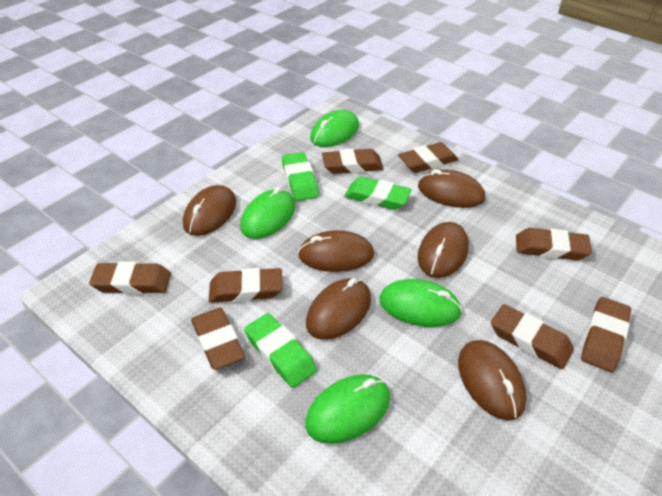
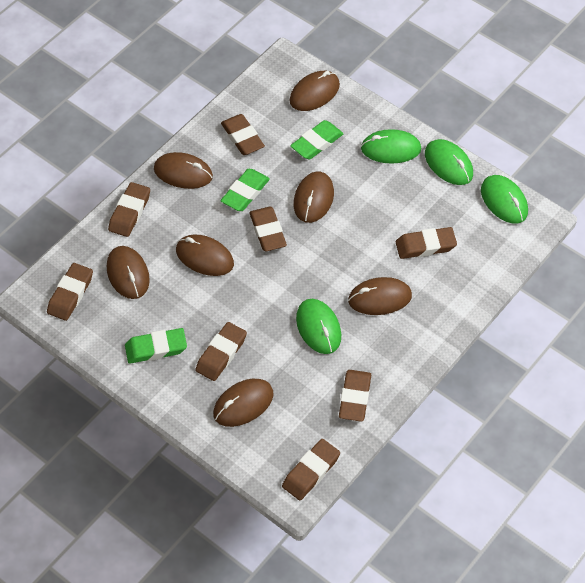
brown mouse: [183,185,236,236] [298,230,374,272] [306,278,371,340] [418,169,485,208] [418,222,469,278] [458,340,527,420] = 6 -> [107,246,150,299] [154,152,213,189] [176,234,234,276] [213,379,273,427] [290,71,340,111] [293,171,334,223] [348,277,412,315] = 7

